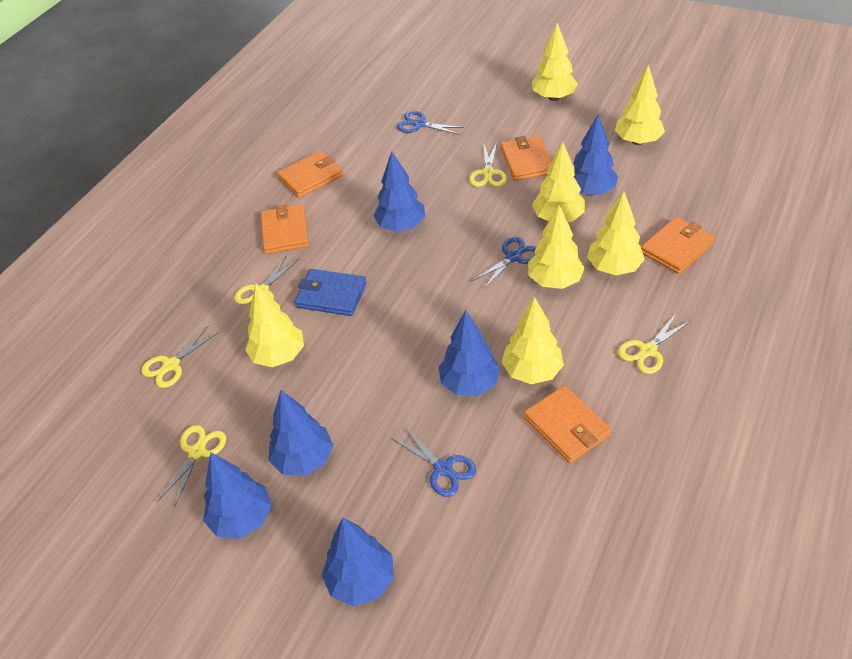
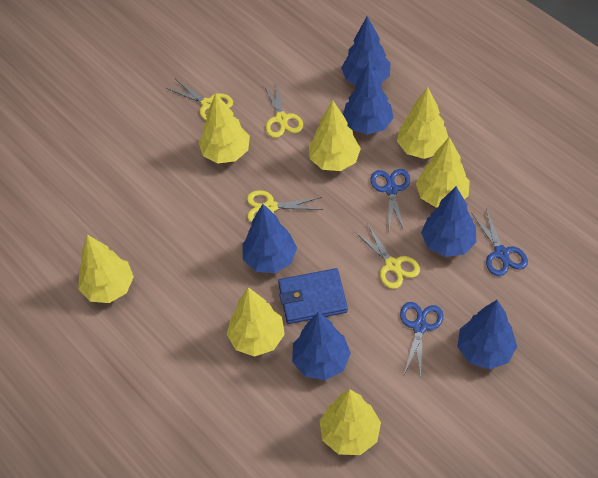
orange wallet: [261,204,309,254] [277,151,343,198] [501,136,552,181] [524,386,612,463] [641,217,715,274] = 5 -> none = 0
yellow scissors: [141,325,219,388] [157,425,226,507] [234,255,299,304] [469,143,507,187] [618,314,690,374] = 5 -> [166,79,233,121] [247,190,323,222] [264,82,303,138] [354,223,420,289] = 4

